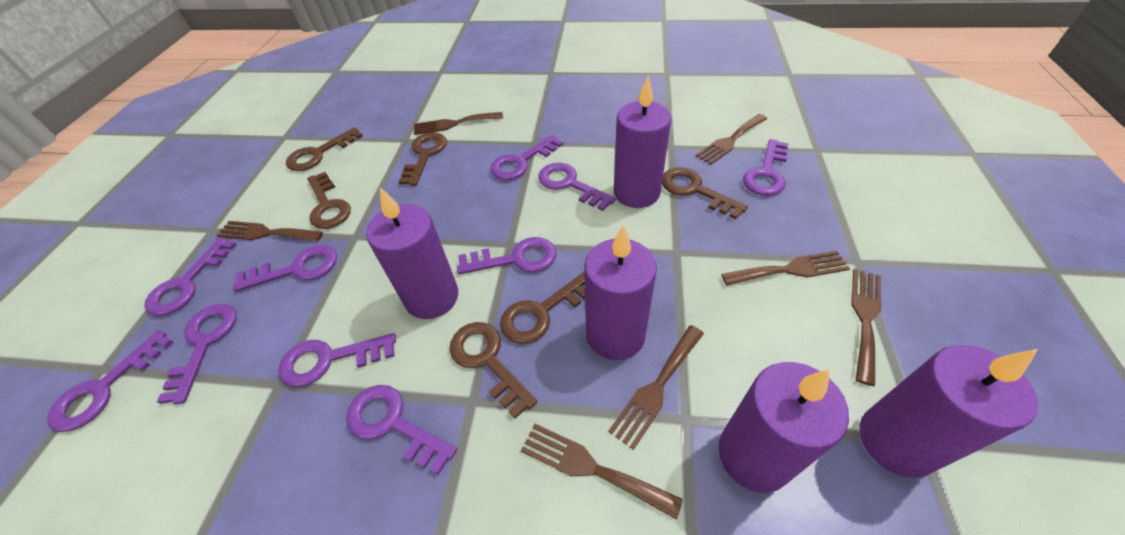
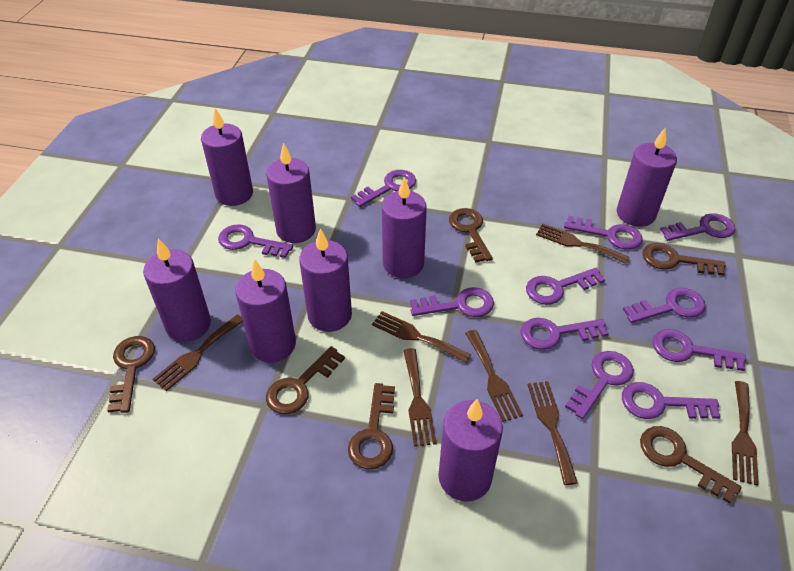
purple candle: [366,187,458,319] [584,225,657,360] [614,76,672,208] [718,362,849,493] [860,345,1038,478] = 5 -> [143,238,211,342] [201,108,253,206] [235,259,296,363] [266,143,316,243] [299,229,352,332] [382,177,427,278] [438,399,503,502] [617,127,677,227] = 8
purple key: [47,330,173,432] [144,238,237,316] [157,304,237,404] [233,245,337,292] [278,333,396,387] [346,385,457,475] [457,237,557,274] [490,135,563,180] [538,163,616,211] [743,139,789,196] = 10 -> [218,224,293,258] [351,170,416,207] [410,287,494,317] [521,318,609,350] [526,268,605,305] [564,216,643,250] [565,351,634,419] [622,382,720,419] [623,288,706,323] [652,329,746,371] [660,213,736,241] = 11

